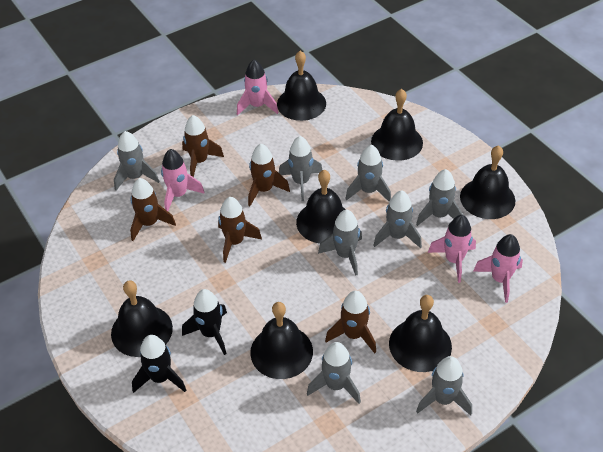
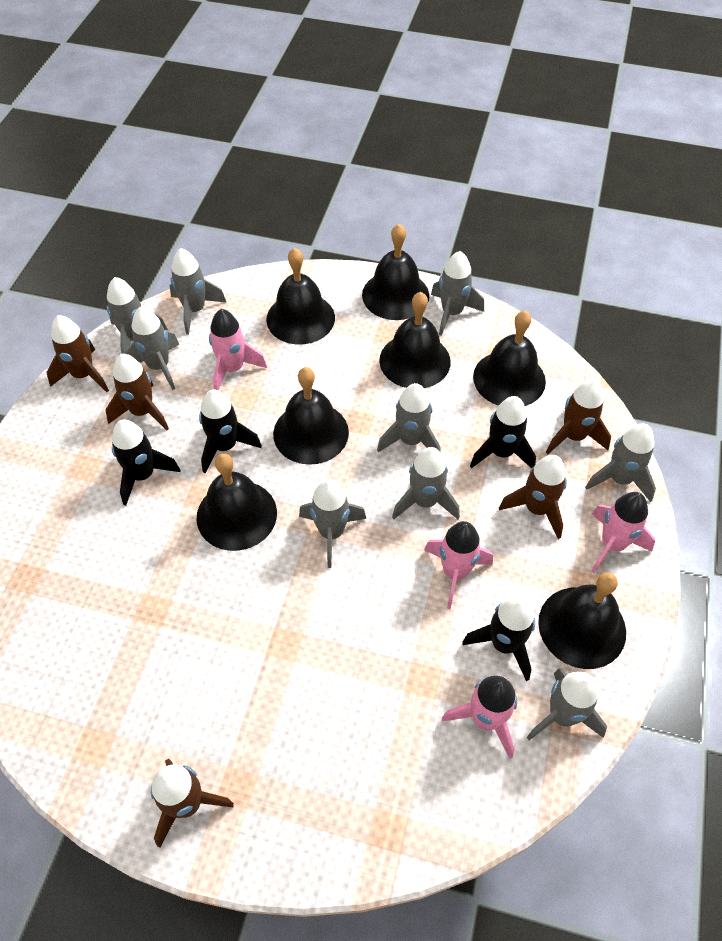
black rocket: [132,335,187,393] [182,289,227,355] = 2 -> [112,419,180,506] [199,389,262,473] [462,597,535,681] [470,396,536,468] = 4
grey rocket: [114,131,160,191] [279,136,322,201] [307,342,361,404] [318,210,362,276] [345,145,391,202] [373,190,422,248] [416,169,463,226] [416,356,472,416] = 8 -> [107,277,168,354] [125,306,179,390] [170,248,226,335] [299,479,366,568] [377,383,441,453] [392,447,460,519] [431,251,484,336] [527,668,608,740] [585,423,656,502] = 9

